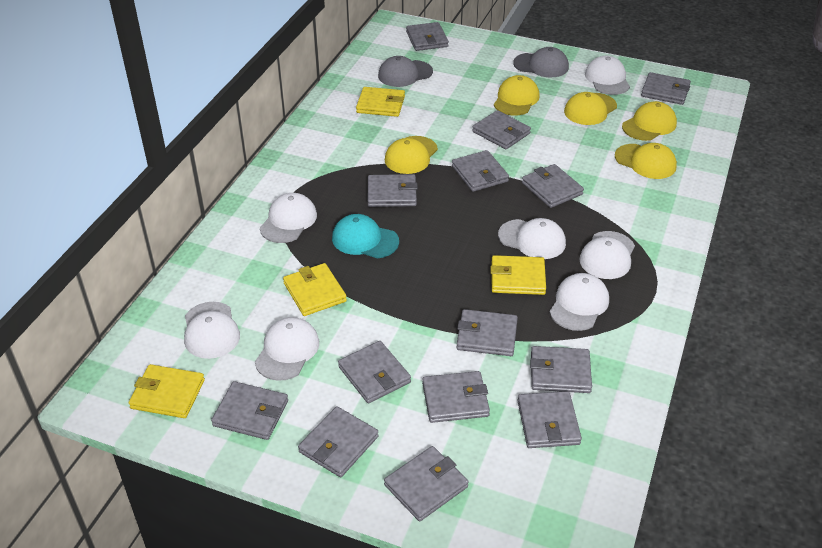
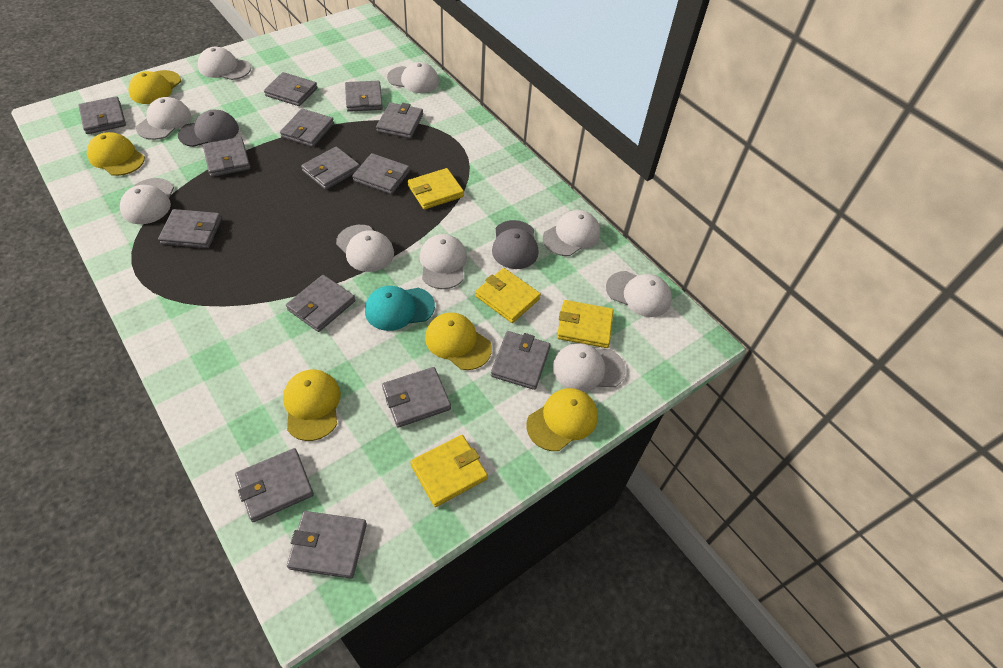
white cap: [184,302,240,359] [255,317,319,381] [260,193,317,243] [498,218,566,259] [550,273,609,331] [580,231,635,279] [585,56,630,95] = 7 -> [120,178,174,224] [136,97,191,140] [198,47,251,80] [336,225,394,272] [387,62,439,93] [420,234,467,289] [543,210,600,256] [553,343,626,392] [606,271,672,317] = 9

